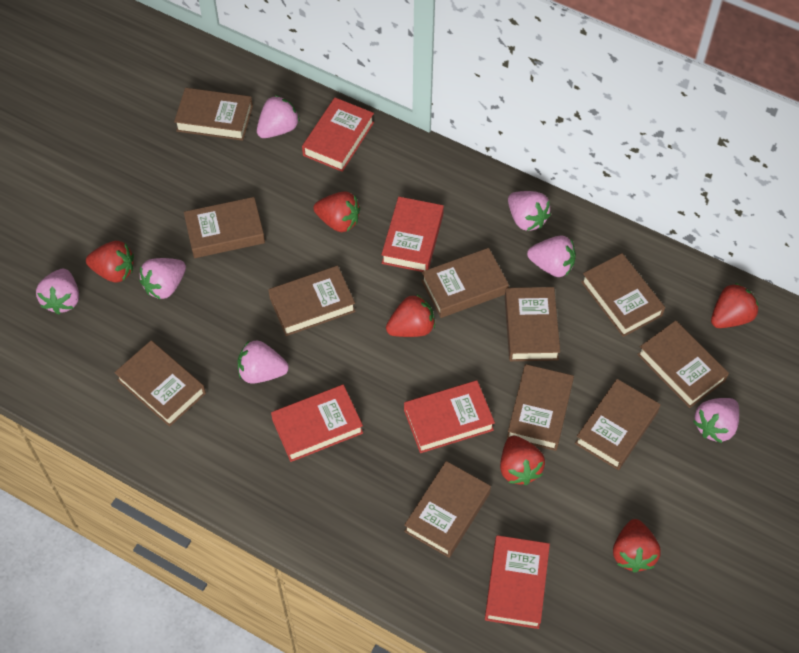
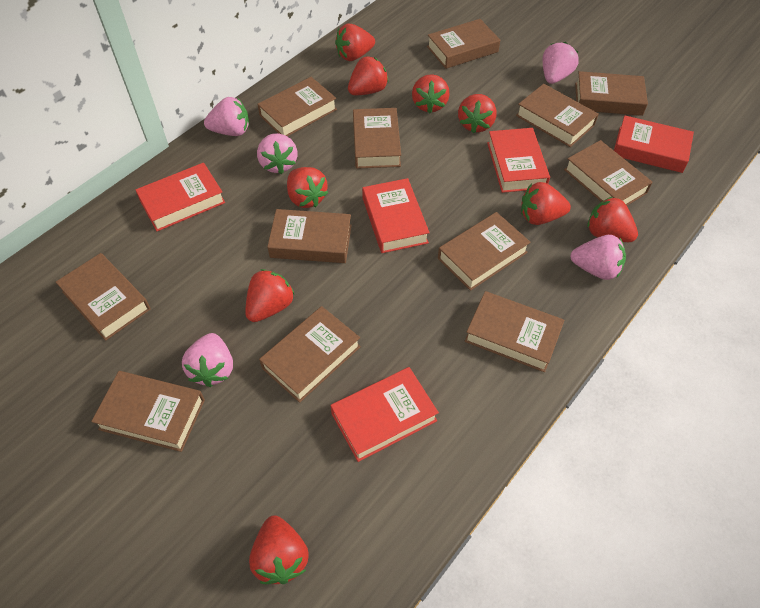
brown book: [114,341,206,427] [174,88,253,141] [184,197,265,258] [268,266,356,336] [404,461,491,558] [421,248,509,318] [505,287,560,361] [507,364,574,451] [575,379,660,470] [581,253,665,337] [637,321,729,408] = 11 -> [56,253,150,341] [91,371,205,452] [257,77,337,136] [259,306,361,403] [267,209,352,263] [353,108,401,169] [427,19,500,69] [438,212,531,291] [465,291,564,372] [516,84,599,147] [564,140,653,206] [575,71,648,116] = 12
pink strawberry: [36,269,79,314] [139,258,186,299] [238,340,289,384] [257,95,300,138] [508,191,551,231] [527,235,576,277] [693,398,739,443] = 7 -> [182,333,233,387] [204,97,249,136] [257,133,297,174] [543,42,579,84] [570,235,626,280] = 5
red strawberry: [86,241,134,283] [314,191,360,232] [386,295,435,337] [500,436,545,485] [613,519,661,573] [711,283,759,328] = 6 -> [245,269,295,322] [249,515,309,584] [287,167,328,208] [335,24,375,61] [348,56,389,95] [412,74,450,114] [458,94,497,133] [521,182,571,225] [587,196,638,242] = 9

